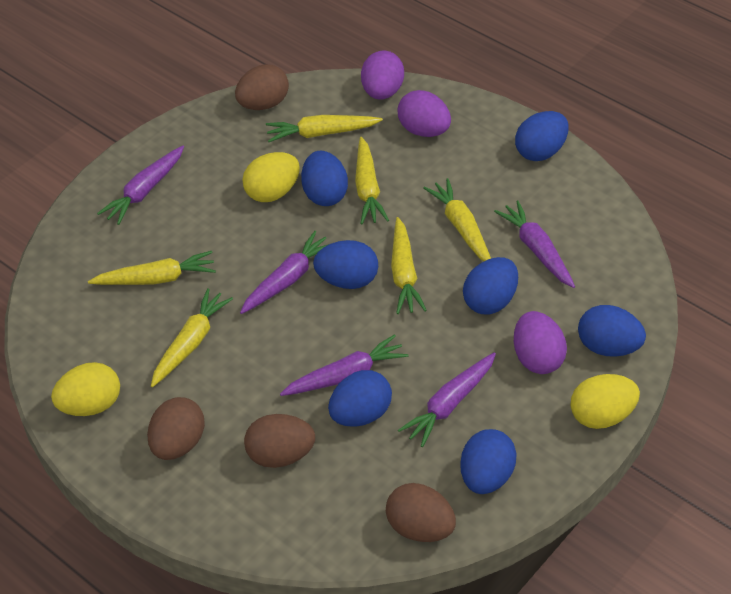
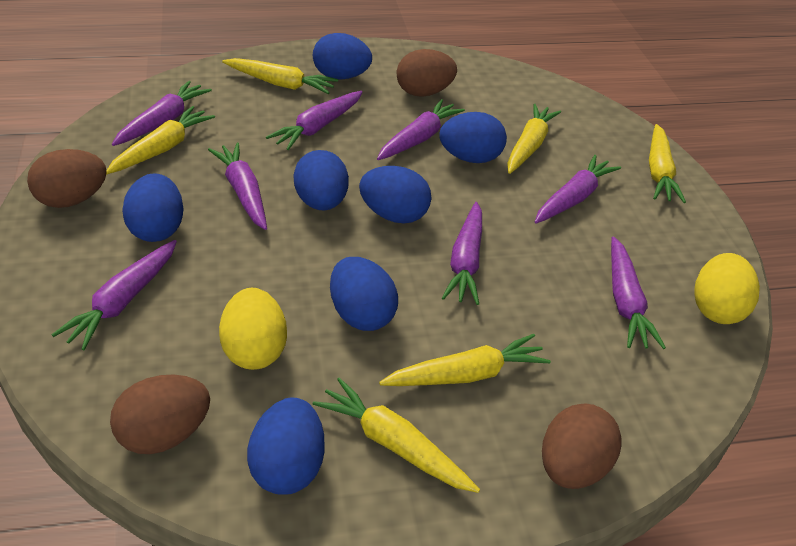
purple carrot: [97,145,184,225] [240,231,329,314] [280,334,408,396] [398,352,496,447] [494,200,575,288] = 5 -> [52,240,177,350] [112,81,212,146] [208,143,267,230] [266,91,363,150] [377,99,465,160] [442,202,482,305] [535,155,621,223] [611,236,666,349] = 8
purple egg: [361,51,404,100] [397,90,451,137] [514,311,567,374] = 3 -> none = 0
yellow egg: [51,362,120,416] [242,152,300,202] [571,374,640,429] = 3 -> [219,288,287,370] [694,253,760,324] = 2

